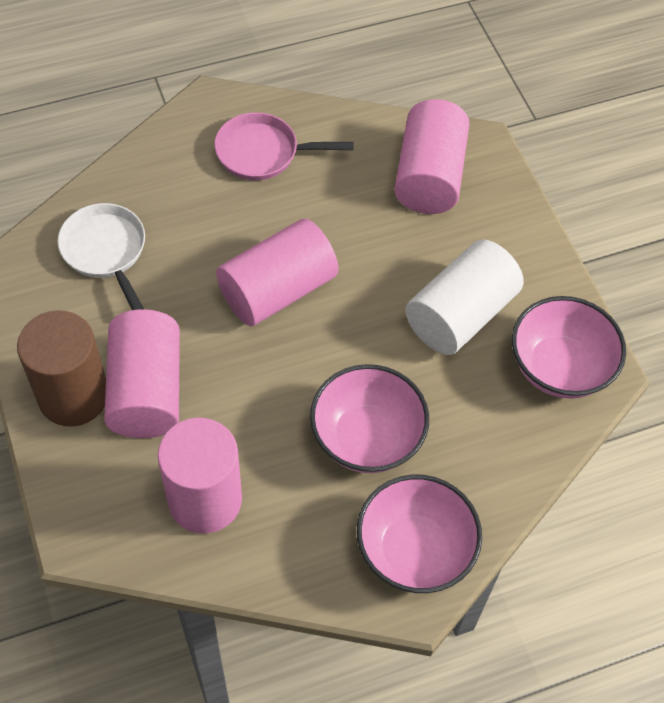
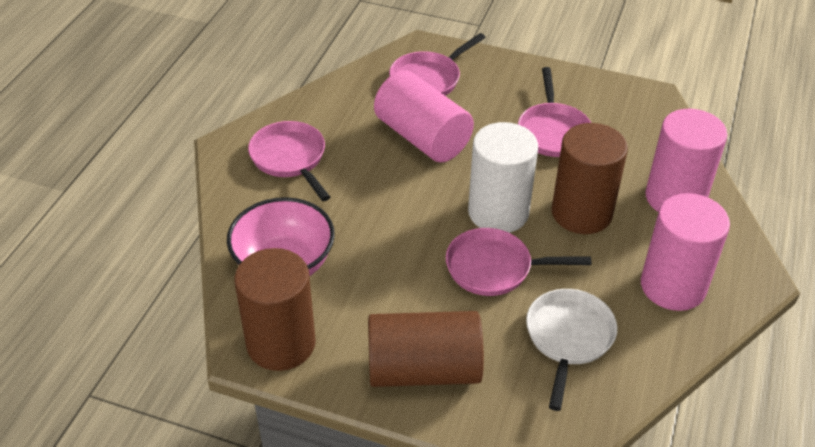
brown cylinder: [17,310,106,427] = 1 -> [234,248,316,371] [368,311,484,387] [552,123,628,234] = 3
pink bowl: [310,364,429,473] [357,475,482,593] [512,296,626,399] = 3 -> [227,197,335,276] = 1
pink cylinder: [104,309,180,438] [158,418,242,534] [216,219,338,326] [395,99,470,214] = 4 -> [374,71,474,163] [641,193,730,311] [645,109,727,212] = 3
pink pan: [215,112,354,180] = 1 -> [248,121,330,201] [389,33,486,96] [446,228,591,296] [518,67,591,157] = 4

